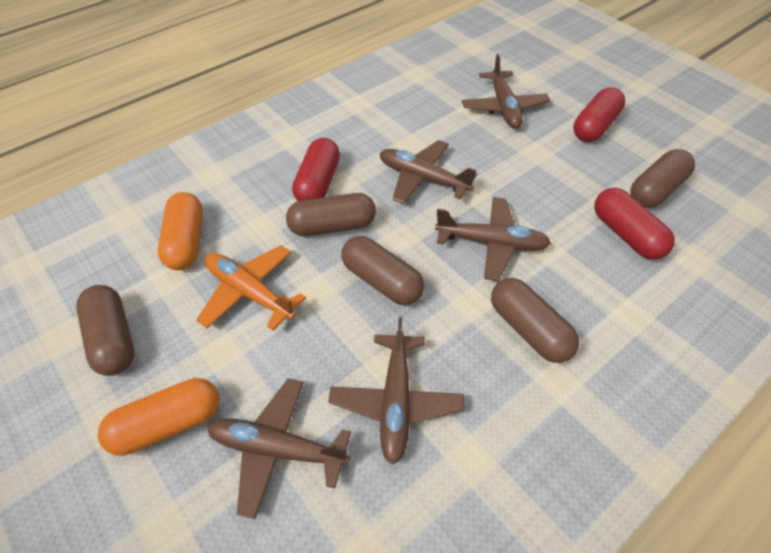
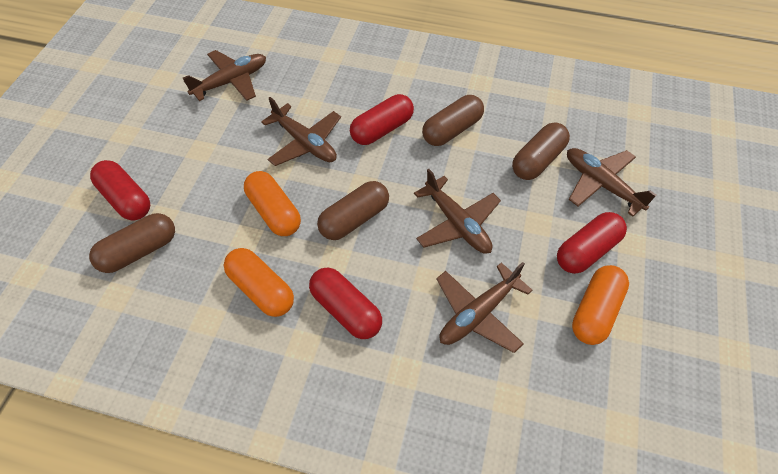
brown capsule: [76,285,134,376] [286,193,376,236] [341,236,424,305] [491,278,579,363] [630,149,695,208] = 5 -> [89,213,175,273] [317,181,389,240] [422,95,484,146] [512,122,570,180] = 4
orange capsule: [98,378,220,456] [158,192,203,270] = 2 -> [224,248,294,317] [244,171,301,236] [572,265,629,345] = 3
orange plane: [196,245,306,330] = 1 -> none = 0
red capsule: [292,138,340,201] [573,87,625,142] [594,188,675,260] = 3 -> [90,160,150,220] [309,267,382,339] [350,94,414,145] [557,212,627,274] = 4

